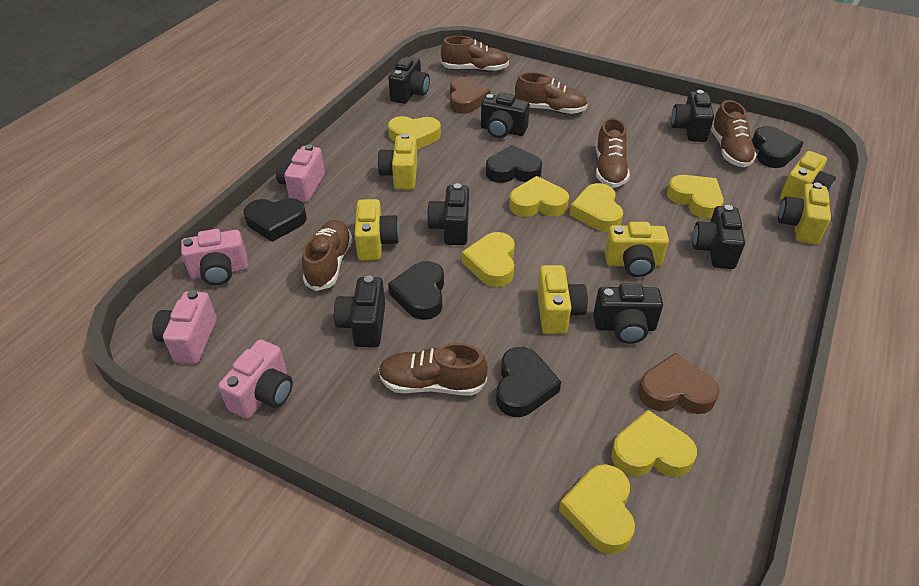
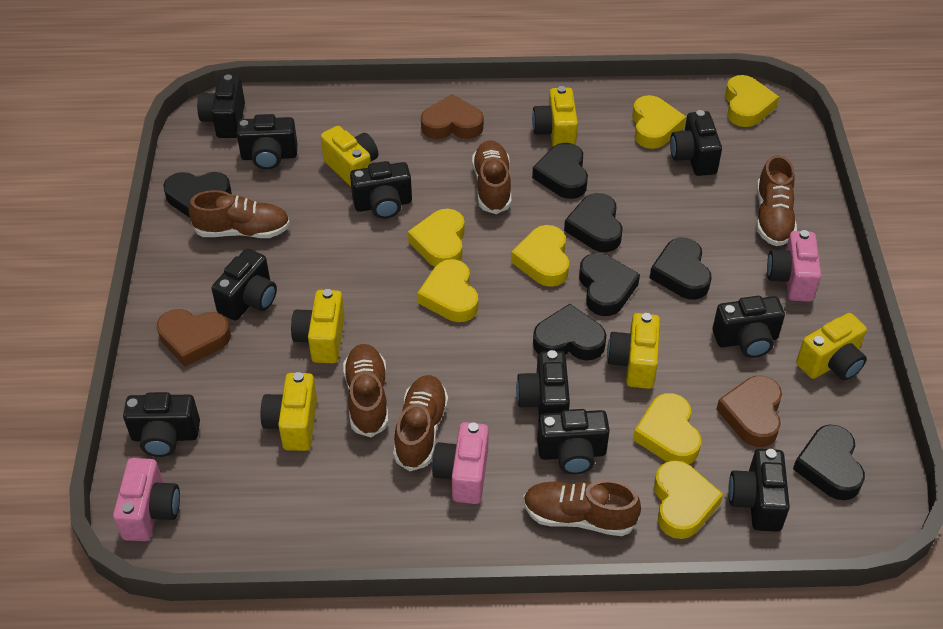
black camera: [334,276,385,348] [388,57,430,104] [427,183,469,245] [481,92,530,138] [593,284,663,344] [671,90,714,142] [692,205,745,269] = 7 -> [123,392,200,457] [197,74,245,138] [211,249,277,321] [237,114,297,170] [350,161,412,219] [516,350,570,416] [537,409,610,474] [670,110,722,176] [712,296,785,358] [728,449,790,532] = 10
black heart: [244,198,307,242] [388,261,444,320] [486,145,542,183] [496,347,561,417] [752,126,803,168] = 5 -> [163,172,232,218] [532,143,588,199] [533,304,607,361] [564,193,623,252] [579,253,640,316] [650,238,712,299] [793,425,865,500] = 7
brown heart: [450,77,491,114] [638,353,719,414] = 2 -> [157,309,231,367] [421,94,484,139] [716,376,782,447] = 3
pink camera: [152,290,217,364] [181,229,248,285] [218,340,293,419] [276,144,325,202] = 4 -> [113,458,180,541] [432,422,489,504] [767,230,821,302] = 3

